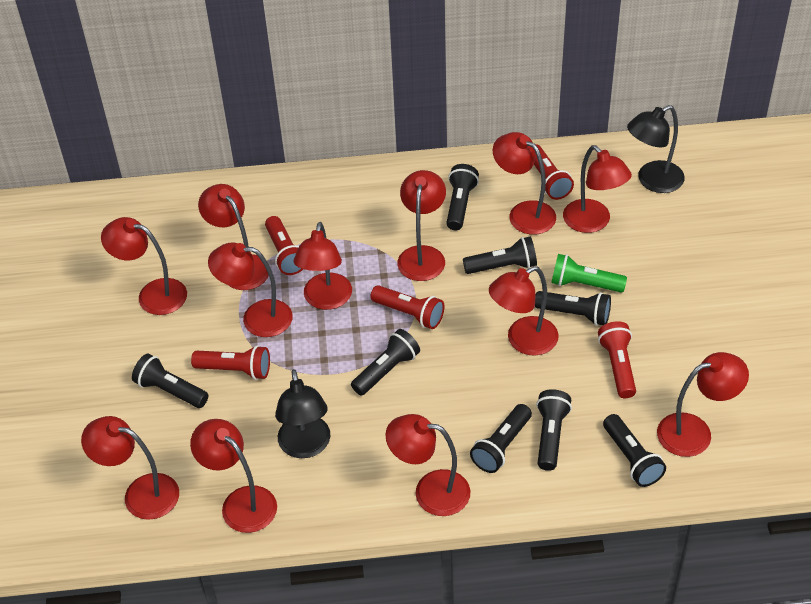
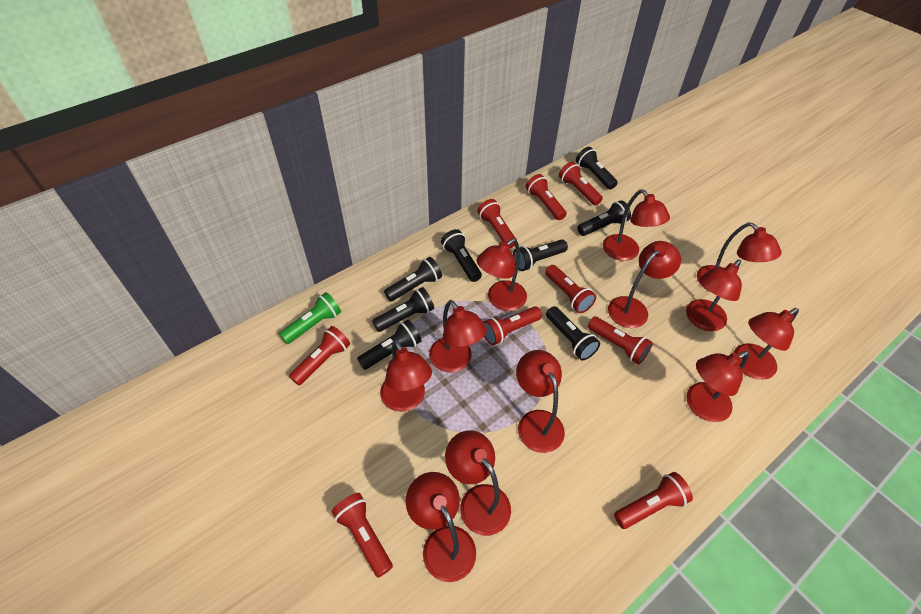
black lamp: [275,369,330,458] [627,105,685,193] = 2 -> none = 0
red flashlight: [191,345,270,380] [265,216,303,275] [370,285,444,329] [534,144,574,200] [598,321,636,398] = 5 -> [289,326,350,385] [332,493,393,578] [478,199,517,248] [483,306,542,345] [526,174,567,220] [545,265,596,313] [559,162,603,205] [588,317,653,365] [614,472,693,529] = 9

